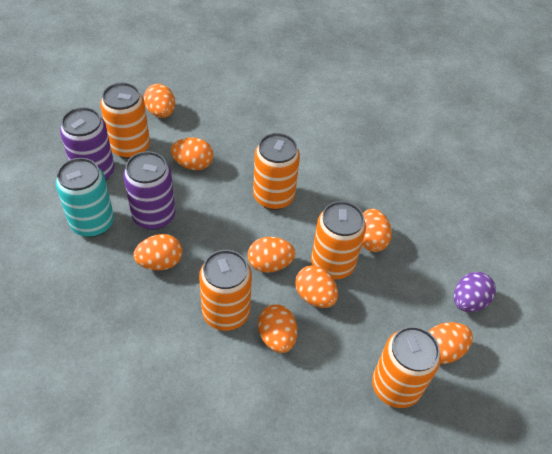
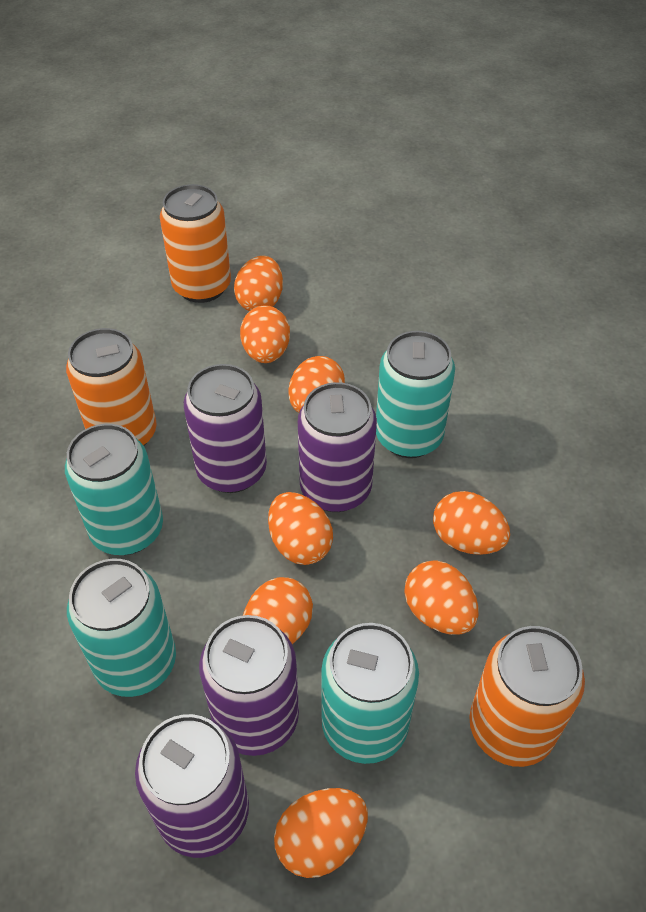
orange can: [100,82,150,159] [199,250,252,331] [253,133,300,210] [311,201,366,279] [372,326,441,408] = 5 -> [66,328,157,446] [160,184,231,303] [469,626,585,767] = 3
purple can: [60,107,115,180] [123,151,175,230] = 2 -> [135,714,249,858] [184,364,267,493] [199,615,299,756] [298,382,377,512] = 4
purple egg: [454,272,496,312] = 1 -> none = 0
turquoise can: [56,158,114,237] = 1 -> [65,424,163,555] [67,558,176,697] [321,623,419,764] [376,331,455,458] = 4

